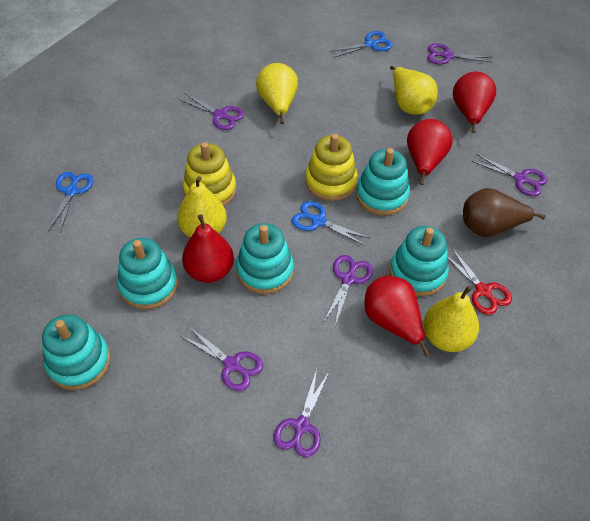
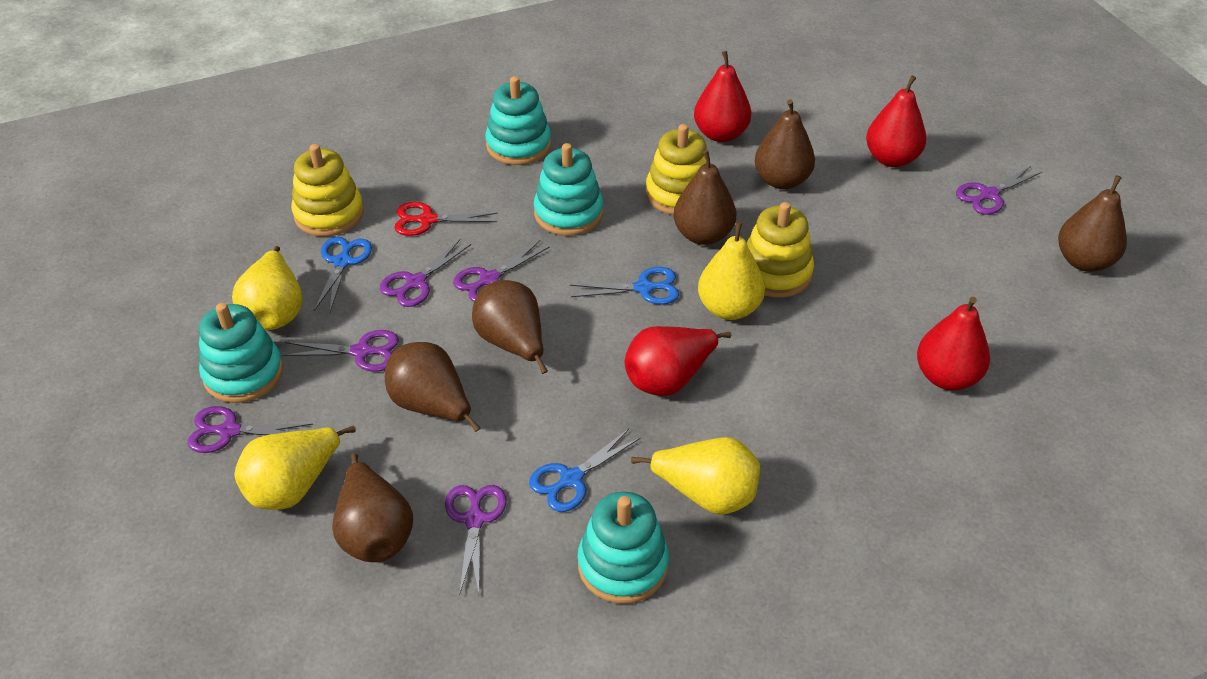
brown pear: [463,188,545,237] = 1 -> [332,453,413,562] [385,342,481,432] [472,280,548,374] [674,150,736,245] [755,99,815,189] [1058,175,1127,272] = 6
turquoise stacking toy: [42,314,111,390] [117,238,178,310] [236,223,294,294] [356,148,410,215] [390,226,449,296] = 5 -> [199,303,283,403] [485,76,551,165] [534,143,603,236] [578,492,669,604] = 4
yellow stacking toy: [183,142,236,206] [305,134,358,201] = 2 -> [291,144,364,237] [646,124,707,215] [747,202,814,298] = 3

